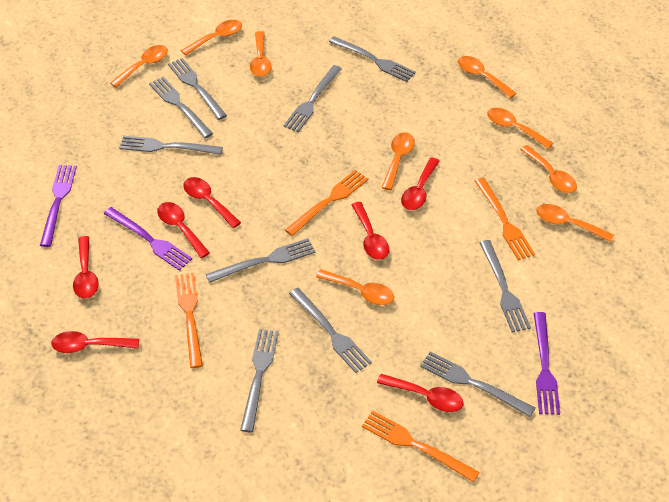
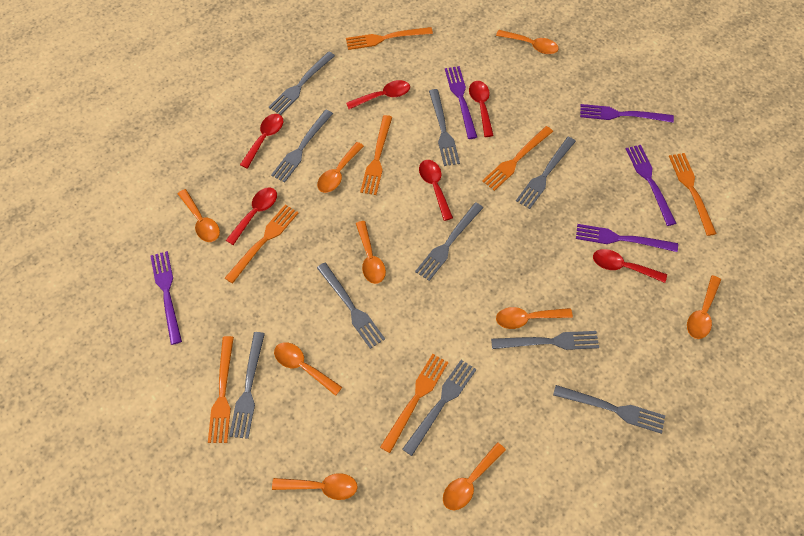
orange fork: [175,273,203,368] [285,170,368,236] [362,411,480,483] [475,178,535,260] = 4 -> [208,336,234,443] [225,204,298,284] [346,27,433,50] [360,115,392,195] [380,354,449,453] [482,126,553,191] [669,153,717,236] = 7
purple fork: [40,165,77,247] [104,207,192,271] [534,312,560,415] = 3 -> [150,251,182,345] [445,66,477,139] [576,224,678,252] [580,104,674,123] [626,145,677,226] = 5
red spoon: [51,331,139,353] [73,236,99,299] [157,202,210,258] [183,177,241,228] [351,202,389,260] [377,374,464,412] [401,158,440,210] = 7 -> [226,188,277,245] [240,114,283,169] [346,80,410,109] [419,160,453,221] [469,81,494,137] [593,249,667,283] = 6

